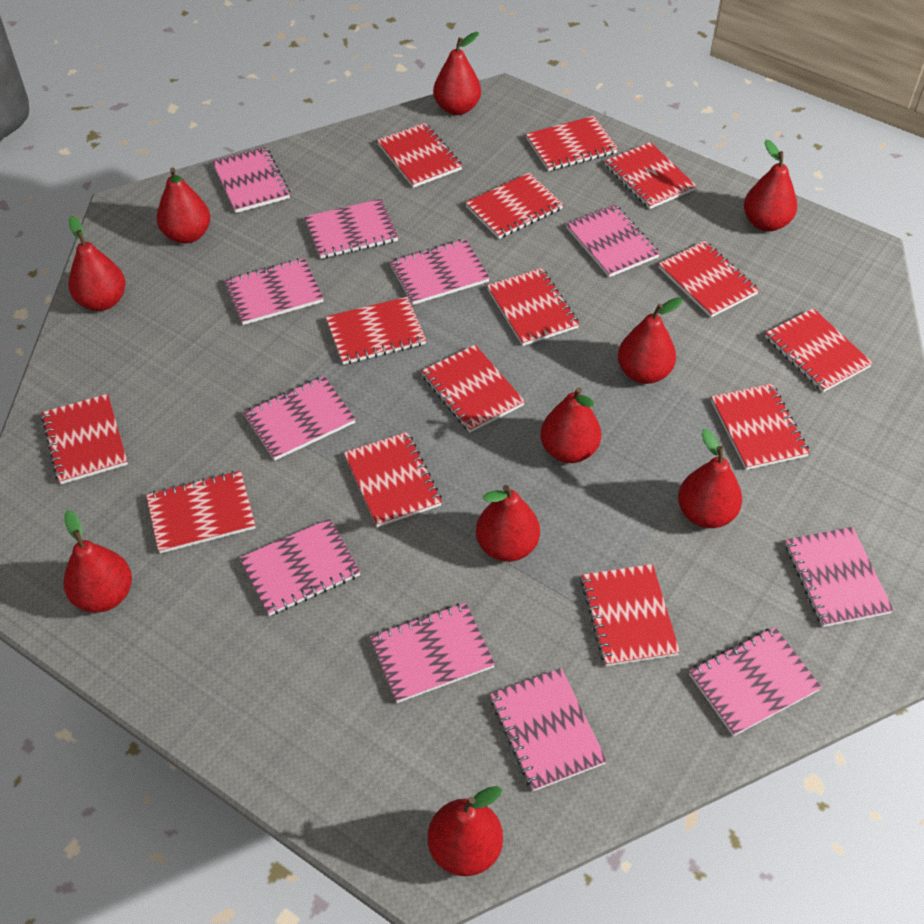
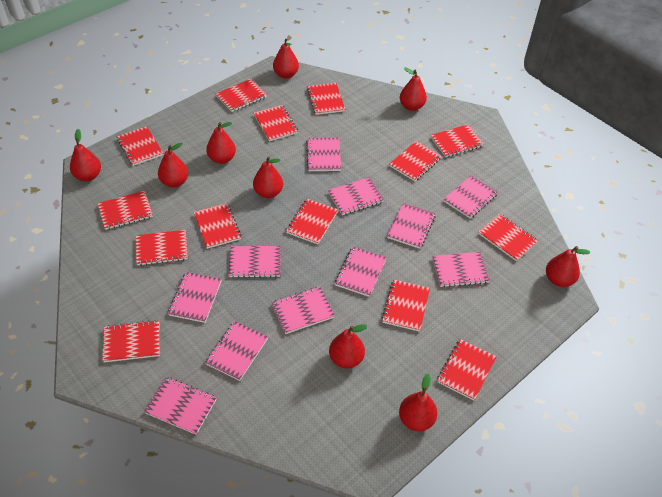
red pear: [63,510,132,613] [68,216,126,311] [157,167,210,244] [428,786,503,876] [433,32,481,115] [476,485,540,562] [540,387,601,463] [618,297,683,384] [678,429,742,528] [744,140,797,231] = 10 -> [70,129,101,181] [158,143,188,187] [206,122,236,164] [253,156,283,198] [273,39,299,79] [329,324,367,368] [399,373,437,431] [400,67,427,111] [546,246,591,287] = 9

